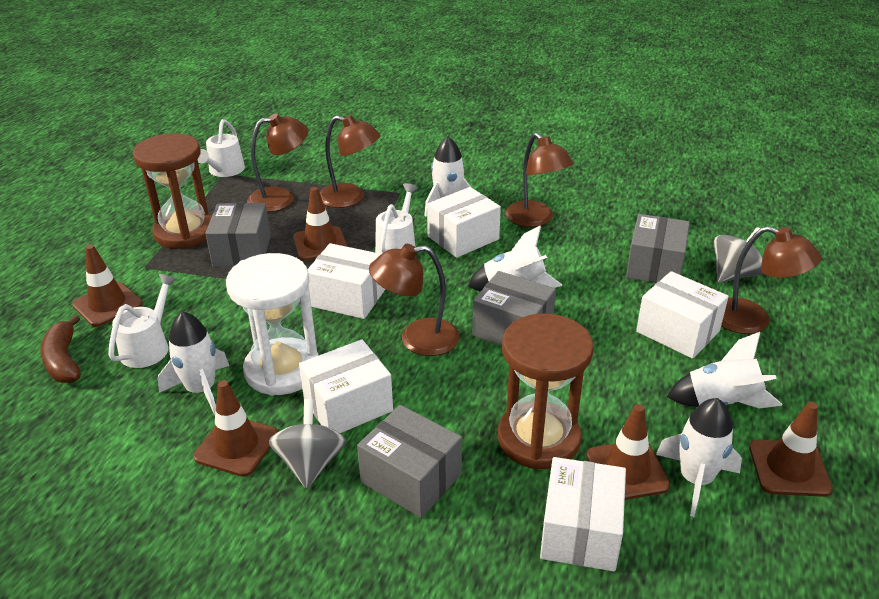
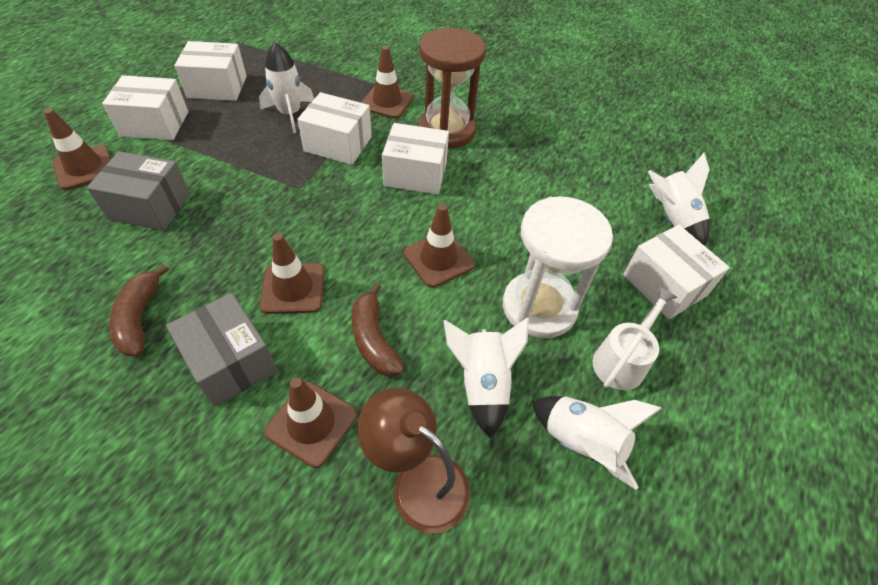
brown banana: [40,315,81,383] = 1 -> [109,264,169,356] [352,283,404,376] = 2
brown hourglass: [133,133,212,249] [498,313,594,469] = 2 -> [418,28,486,149] = 1
brown lamp: [247,113,308,212] [319,115,381,208] [369,244,460,356] [505,133,574,227] [721,226,821,334] = 5 -> [357,387,470,533] = 1
grey box: [205,203,271,267] [357,405,462,518] [472,271,556,346] [626,214,690,283] = 4 -> [87,151,190,231] [166,293,277,407] = 2
grey spinning top: [268,399,346,489] [713,227,763,283] = 2 -> none = 0
white rocket: [158,311,229,415] [424,137,472,217] [468,226,562,291] [656,398,742,517] [667,332,782,409] = 5 -> [259,42,314,133] [443,317,529,438] [532,396,662,490] [648,153,710,246] = 4
white watering can: [108,274,177,368] [198,119,245,177] [375,183,418,254] = 3 -> [593,287,678,390] = 1

